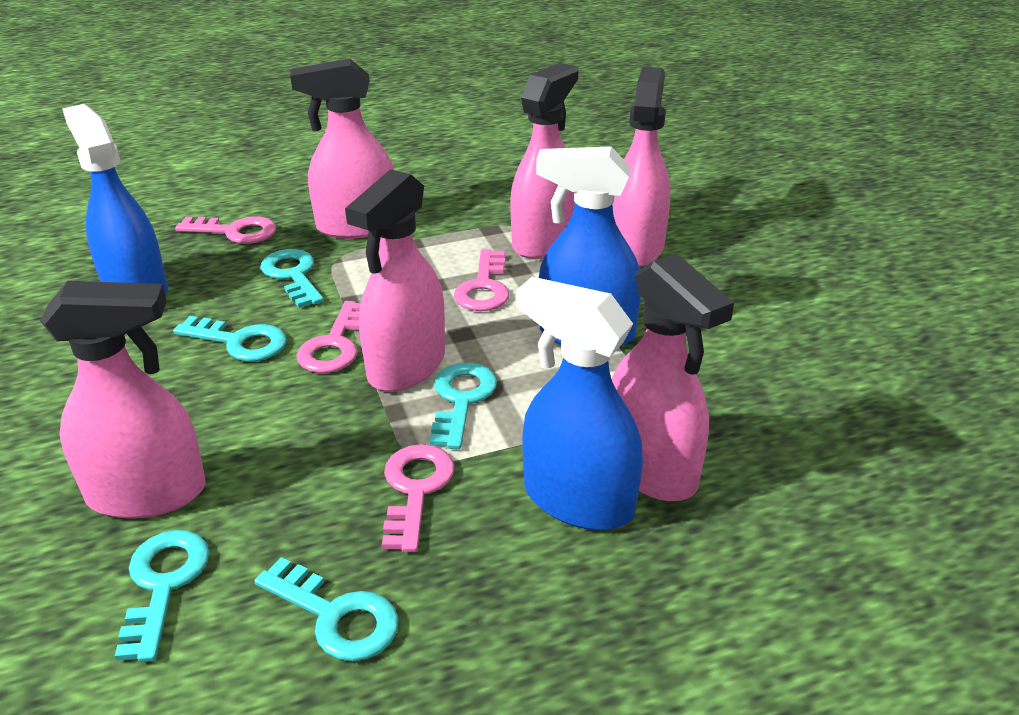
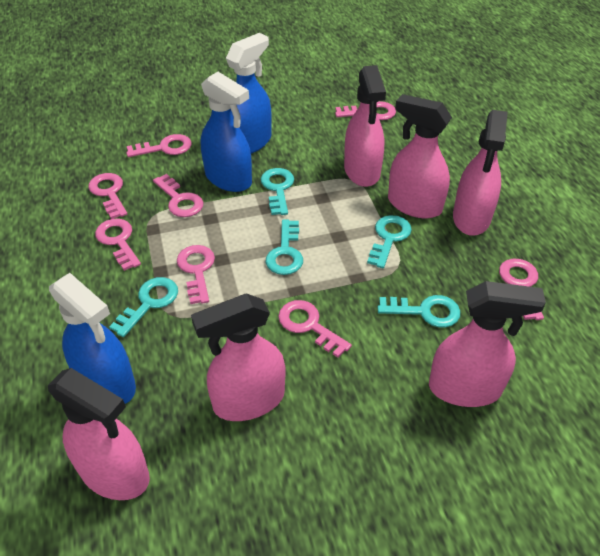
pink key: [175,216,276,244] [296,301,361,373] [382,444,455,552] [454,249,509,311] = 4 -> [88,173,127,219] [95,218,141,271] [126,134,192,157] [153,174,203,217] [177,245,215,304] [278,300,352,358] [335,101,396,120] [499,259,544,320] = 8

